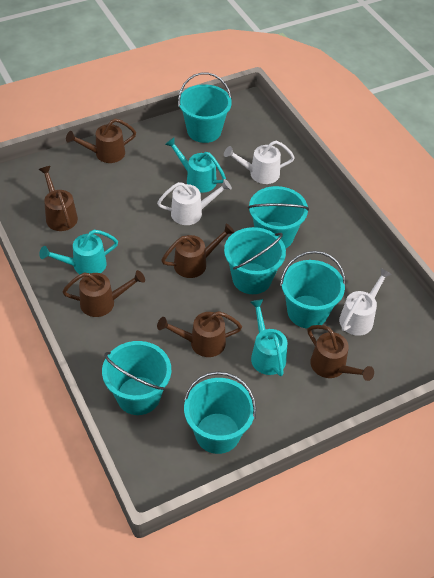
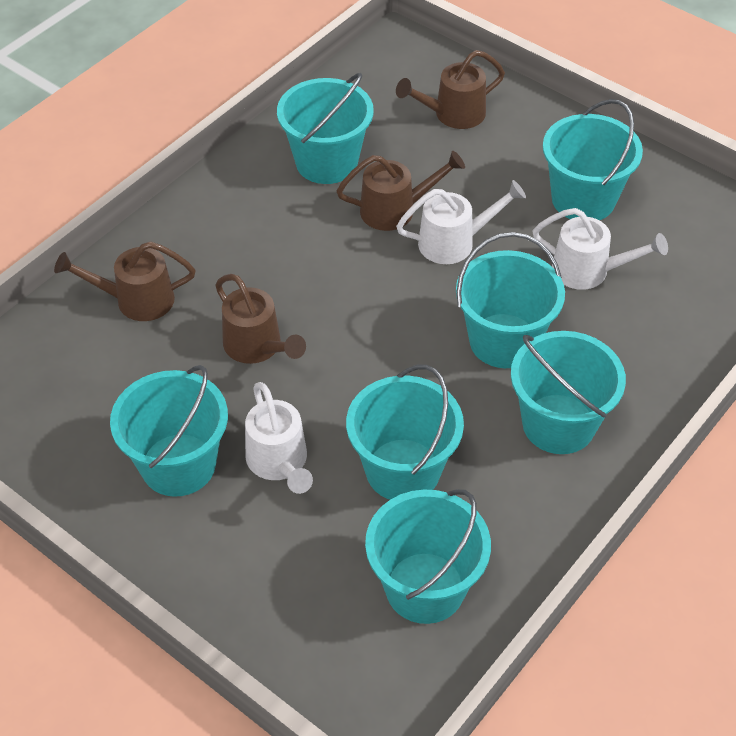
brown watering can: [39,166,78,231] [62,270,145,317] [66,118,136,163] [157,311,242,357] [161,223,235,278] [307,325,374,381] = 6 -> [54,242,195,321] [215,274,306,364] [337,151,465,231] [396,50,505,129] = 4
turquoise bucket: [102,341,171,415] [178,72,232,143] [184,371,256,454] [224,227,286,294] [248,186,309,249] [280,251,346,329] = 6 -> [110,365,228,497] [277,73,374,184] [346,365,464,500] [365,489,491,624] [456,232,565,368] [511,331,626,454] [543,99,643,220] = 7
turquoise watering can: [39,230,118,274] [165,137,226,193] [250,299,287,376] = 3 -> none = 0

